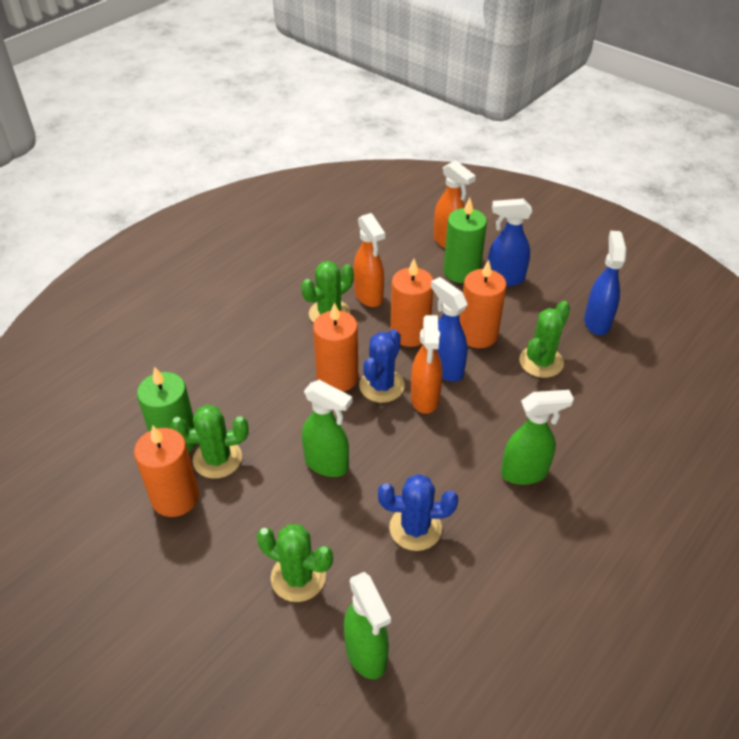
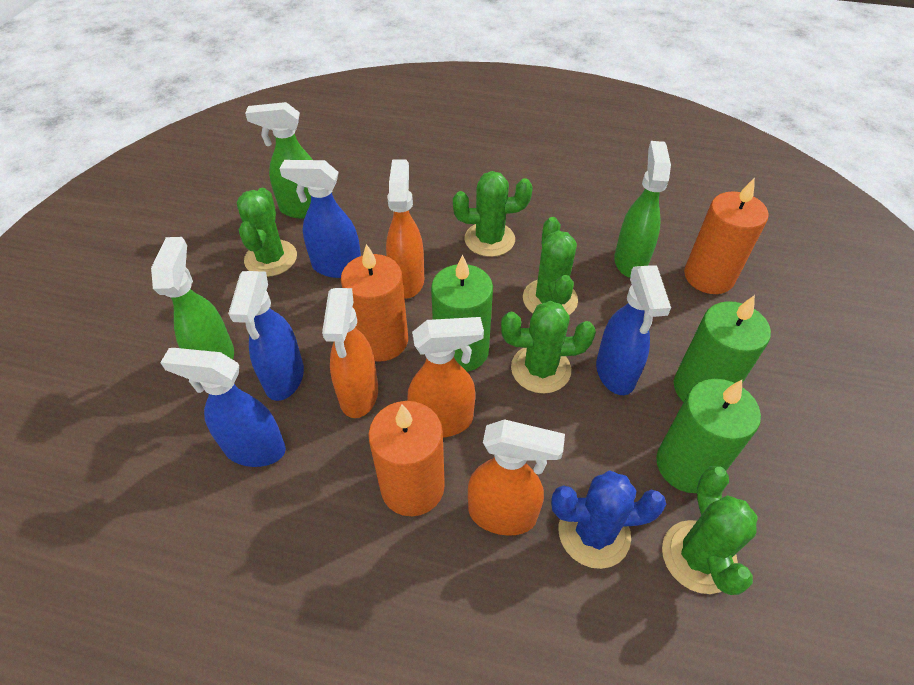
blue cactus: [359,329,405,403] [378,474,458,551] = 2 -> [551,470,666,569] = 1
blue spray bottle: [431,277,468,382] [488,199,532,286] [584,231,626,335] = 3 -> [160,348,286,467] [228,271,304,401] [279,160,361,278] [596,266,671,395] = 4
green cactus: [170,405,249,479] [257,524,333,602] [301,261,354,323] [519,301,570,378] = 4 -> [237,188,297,277] [453,171,533,257] [501,301,596,394] [523,217,578,315] [662,466,758,595] = 5
green candle: [137,367,197,453] [444,198,487,283] = 2 -> [431,255,493,372] [656,379,761,493] [674,295,771,402] = 3
orange candle: [134,426,199,517] [313,302,358,392] [390,259,433,347] [460,259,507,348] = 4 -> [341,244,408,362] [368,401,445,516] [684,177,769,294] = 3
orange spray bottle: [353,213,385,307] [411,315,442,414] [433,160,476,248] = 3 -> [322,288,378,418] [386,159,424,298] [407,317,484,438] [468,419,565,535] = 4

